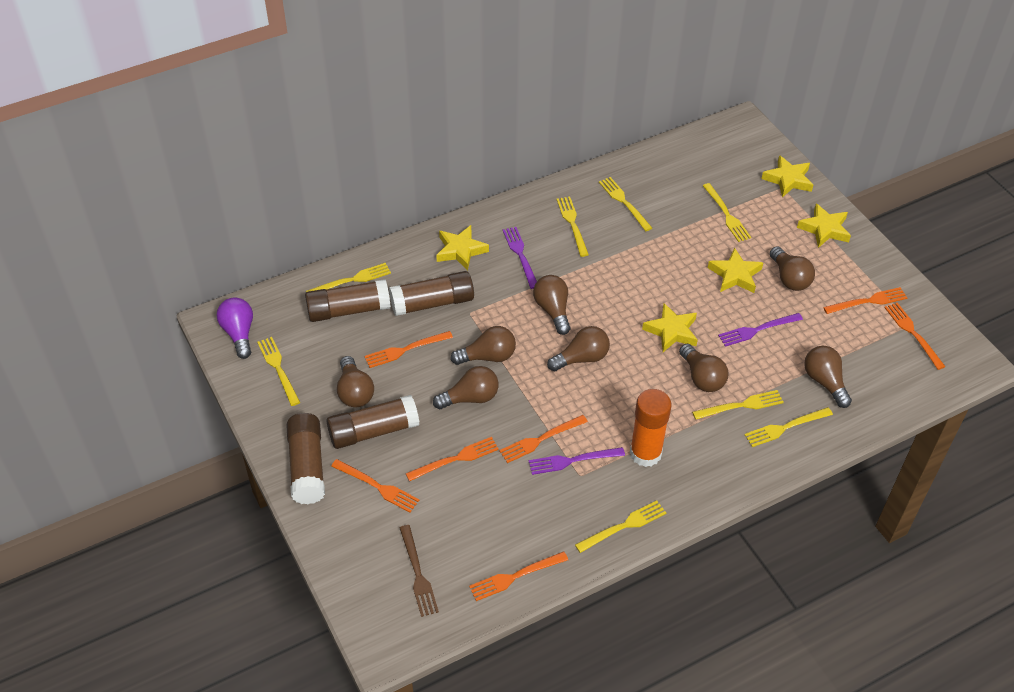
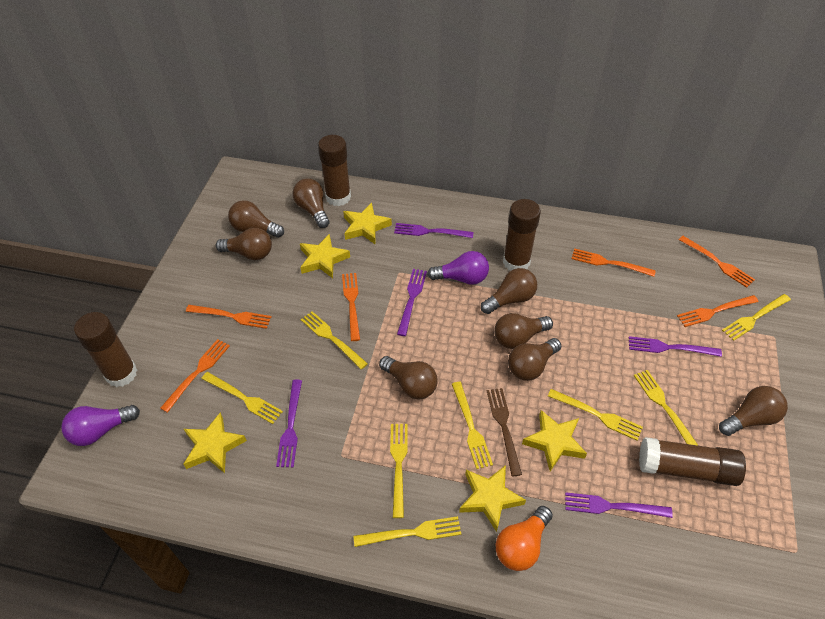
orange fork: [331,459,419,513] [364,331,453,368] [406,437,499,481] [469,551,568,601] [499,415,588,463] [823,287,907,314] [884,303,946,370] = 7 -> [160,339,230,413] [186,305,271,329] [342,273,360,341] [572,248,656,277] [677,295,759,327] [679,236,755,288] = 6
orange glue stick: [630,389,671,467] = 1 -> none = 0
orange light bulb: none = 0 -> [496,506,553,571] = 1
purple fork: [503,227,537,289] [529,447,625,475] [718,313,803,347] = 3 -> [276,380,302,467] [394,223,473,238] [397,269,427,336] [565,492,673,518] [629,336,722,357] = 5
purple light bulb: [217,297,253,359] = 1 -> [61,405,140,446] [427,251,489,285] = 2

